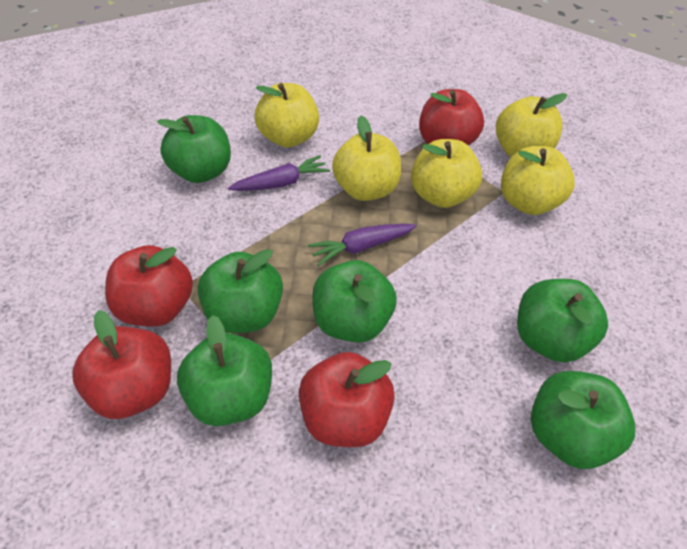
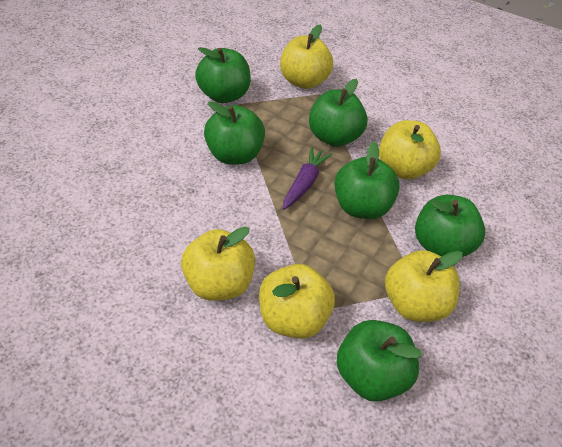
purple carrot: [228,155,330,191] [308,224,416,266] = 2 -> [283,147,332,210] = 1
red apple: [72,310,171,419] [105,245,193,327] [299,352,395,447] [419,89,484,146] = 4 -> none = 0

